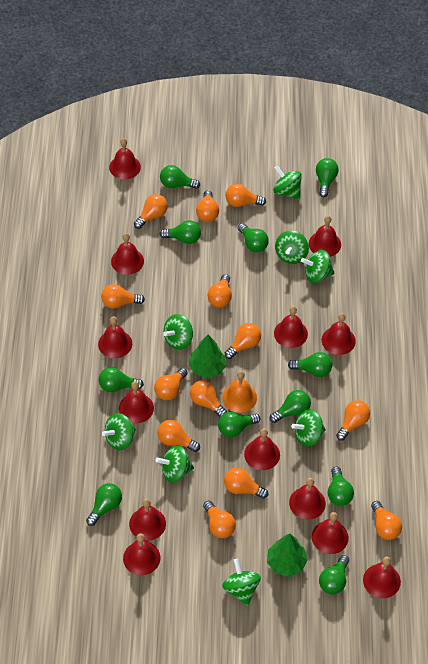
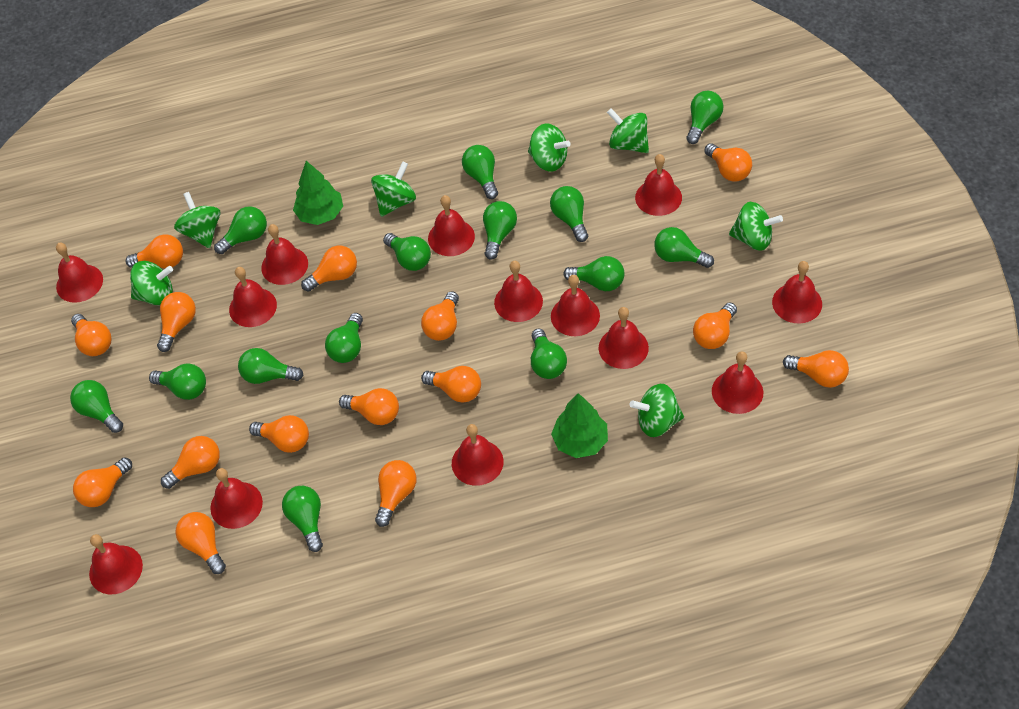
green light bulb: [86,483,122,526] [99,367,144,392] [160,165,200,189] [160,220,201,244] [218,412,260,437] [238,223,269,252] [270,390,311,423] [288,352,332,377] [316,158,339,197] [319,555,349,595] [328,466,354,506] = 11 -> [70,380,123,433] [149,363,206,400] [214,206,267,254] [238,348,304,384] [282,486,323,552] [325,313,363,363] [383,233,431,271] [462,145,498,199] [483,201,517,260] [531,328,567,379] [550,186,588,242] [563,256,625,291] [654,227,714,268] [686,91,724,144] = 14
green spinning top: [102,413,136,450] [156,445,194,483] [163,314,193,350] [222,559,261,606] [273,166,302,200] [275,231,309,264] [291,409,326,446] [301,250,335,283] = 8 -> [130,261,173,306] [174,192,221,248] [371,161,416,217] [528,123,570,172] [607,108,649,153] [630,384,684,437] [729,202,783,251] = 7
orange bell: [222,371,257,413] = 1 -> none = 0
orange light bulb: [101,284,145,309] [134,194,168,229] [154,368,188,400] [157,420,200,452] [190,380,227,417] [196,190,219,222] [203,501,236,538] [208,274,232,307] [224,468,268,499] [225,184,266,207] [225,323,261,359] [336,400,370,441] [371,501,402,540] = 13 -> [71,314,112,356] [73,457,132,507] [125,234,183,268] [157,292,196,352] [161,436,220,489] [175,512,226,574] [249,415,309,453] [301,246,357,292] [339,388,399,425] [375,460,417,527] [421,291,459,341] [421,366,481,403] [693,302,737,349] [704,143,752,182] [783,350,849,388] = 15

